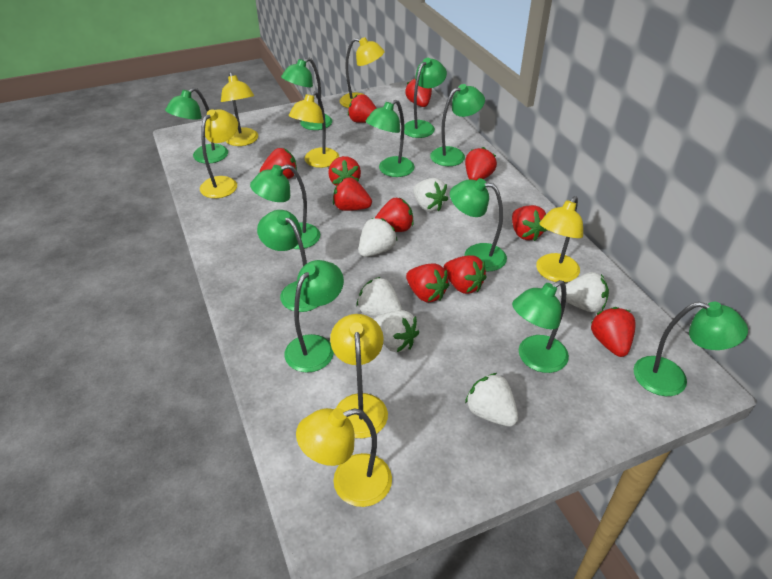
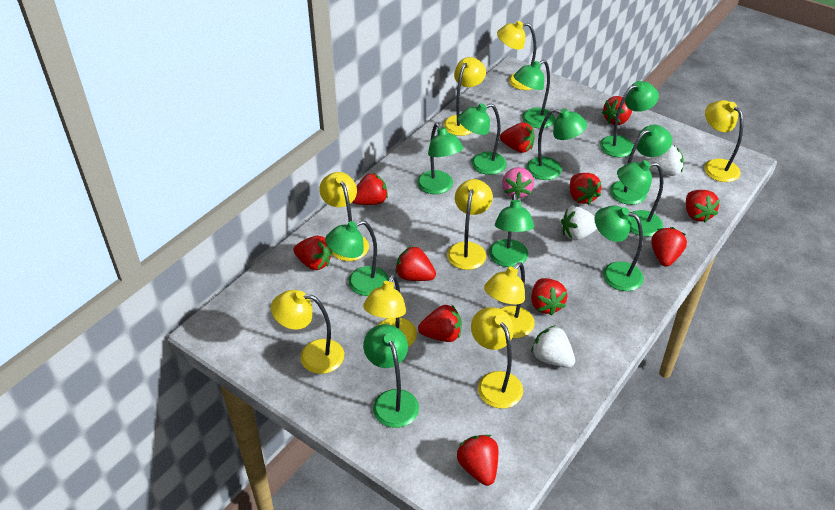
pink strawberry: none = 0 -> [502,167,534,199] = 1
white strawberry: [357,277,402,317] [359,218,397,257] [374,310,419,352] [413,178,448,212] [465,373,518,427] [559,272,609,312] = 6 -> [531,325,575,368] [561,207,597,240] [648,145,684,176] = 3
yellow lamp: [200,109,238,198] [221,72,258,146] [289,91,339,168] [296,408,392,507] [330,314,388,438] [340,37,385,108] [536,196,583,282] = 7 -> [271,290,344,374] [319,172,369,261] [363,274,417,347] [443,57,486,136] [447,179,493,270] [471,307,523,408] [484,262,535,338] [497,21,536,90] [704,100,743,182] = 9

